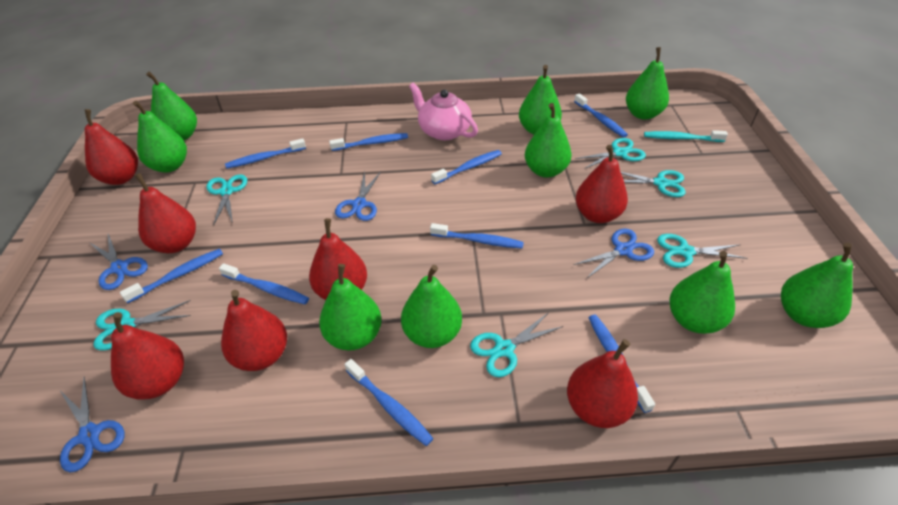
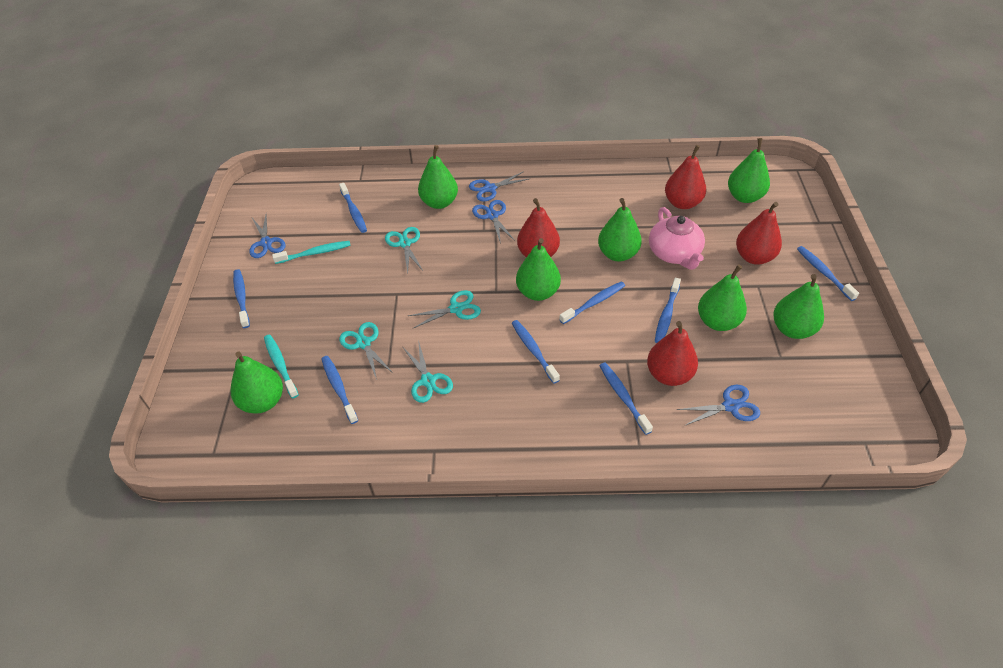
blue toothbrush: [120,249,223,303] [219,263,309,304] [225,138,306,169] [329,133,408,151] [345,359,433,446] [430,223,524,249] [431,150,502,184] [574,93,628,138] [589,315,655,413] = 9 -> [233,269,250,328] [322,356,358,424] [339,183,367,233] [512,320,560,384] [559,281,625,324] [599,362,653,435] [655,278,681,343] [797,246,859,301] = 8
green pear: [133,101,187,172] [146,72,197,140] [319,264,382,351] [401,265,462,348] [519,65,562,135] [525,103,572,178] [626,47,669,120] [670,251,735,334] [781,243,853,328] = 9 -> [231,352,283,414] [418,145,458,209] [516,238,561,301] [598,198,642,262] [698,264,747,331] [728,138,770,203] [774,274,824,339] = 7
red pear: [85,109,138,185] [111,312,184,400] [135,173,196,253] [221,290,287,371] [309,218,367,300] [567,339,638,428] [576,145,628,223] = 7 -> [517,198,560,257] [647,321,698,386] [665,145,706,209] [736,202,782,265] = 4
turquoise scissors: [94,300,191,350] [206,174,247,226] [470,312,563,377] [575,138,646,169] [621,170,686,197] [657,234,747,268] = 6 -> [339,322,393,380] [385,227,423,273] [402,340,453,403] [408,290,481,328] = 4
turquoise toothbrush: [644,130,728,142] = 1 -> [264,335,299,399] [272,241,351,264] = 2

